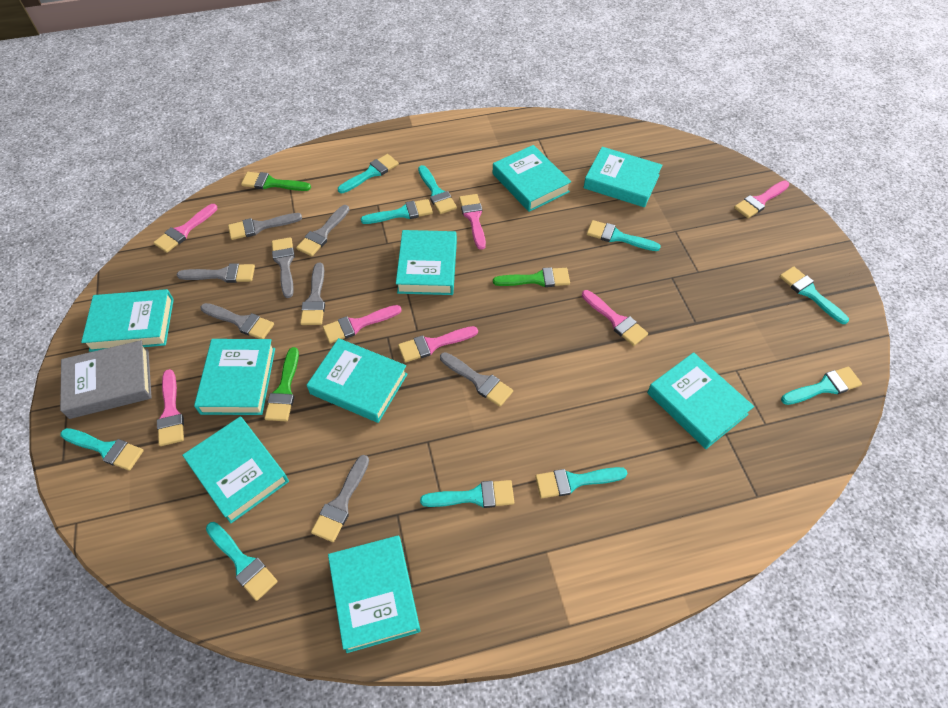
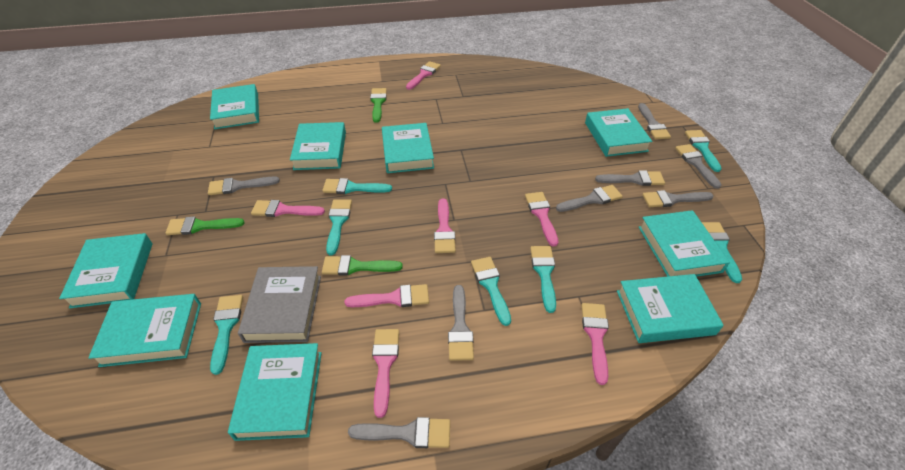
turquoise brush: [61,428,144,471] [206,522,278,601] [338,154,399,193] [361,199,433,224] [418,165,457,214] [420,480,514,508] [535,467,627,498] [587,220,661,251] [779,266,849,324] [781,367,862,405] = 10 -> [210,295,243,375] [322,178,392,194] [326,199,352,255] [471,257,511,326] [530,246,556,313] [685,130,722,172] [702,222,742,283] = 7

